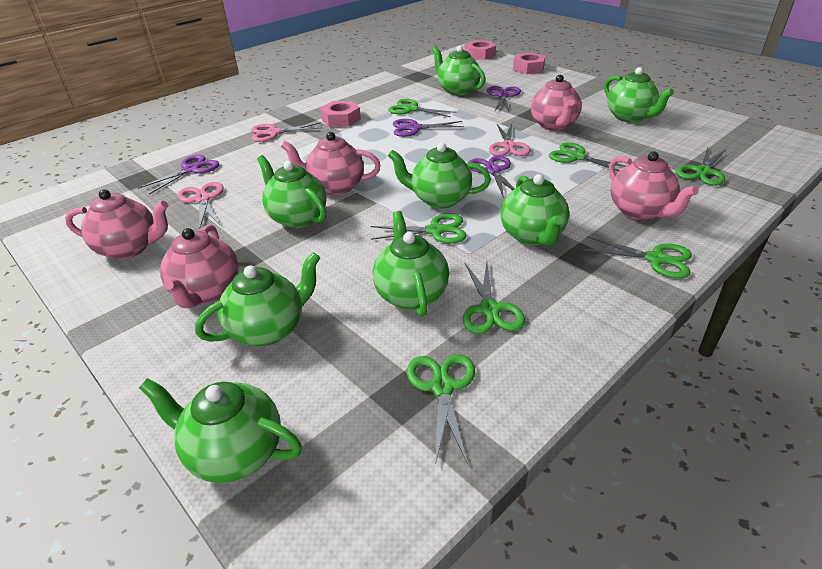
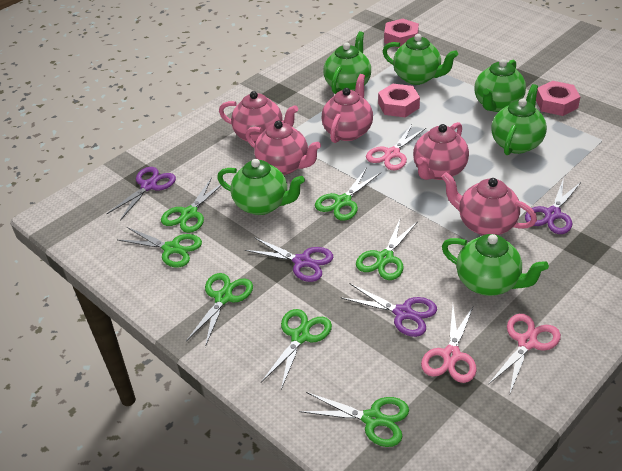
green teapot: [139,378,302,483] [195,252,320,346] [257,155,327,228] [373,211,449,317] [388,143,491,208] [432,45,485,95] [500,174,569,246] [604,67,674,123] = 8 -> [217,159,305,215] [323,31,371,94] [383,34,458,85] [442,234,549,296] [474,59,526,112] [492,84,547,155] = 6

